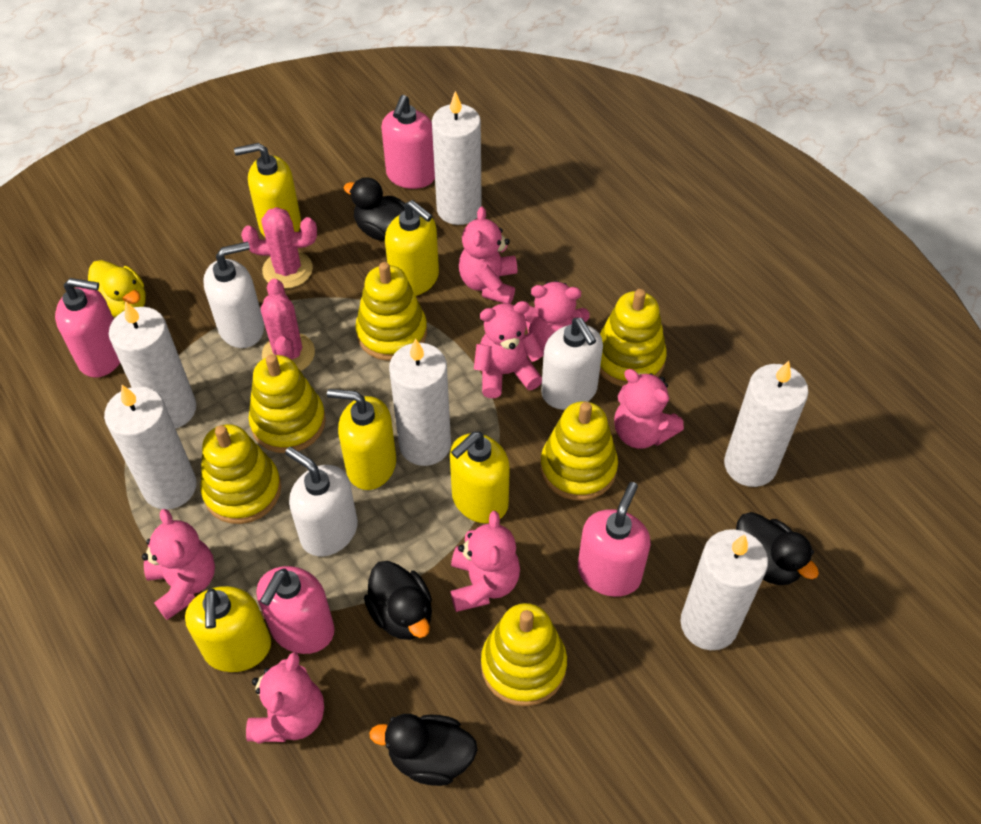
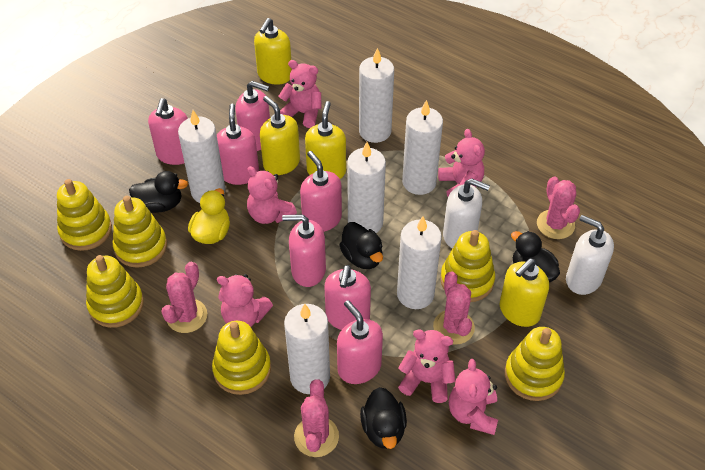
pink cactus: [241,207,317,289] [261,279,315,371] = 2 -> [161,262,207,333] [294,379,339,457] [433,272,475,345] [537,176,580,239] = 4
pink soap dispenser: [55,278,120,378] [257,566,335,654] [381,95,435,189] [578,482,651,597] = 4 -> [148,98,188,165] [217,104,259,185] [235,81,270,151] [282,214,326,287] [300,151,342,232] [324,265,371,330] [337,300,383,384] = 7
pink teddy bear: [142,509,215,620] [246,652,324,744] [451,511,520,612] [459,207,517,304] [474,301,544,398] [524,281,590,352] [614,369,684,449] = 7 -> [217,274,273,327] [247,166,297,224] [278,60,322,128] [398,330,455,403] [438,129,485,197] [449,359,498,435] = 6
white soap dispenser: [203,241,264,348] [285,447,358,556] [541,318,603,410] = 3 -> [443,178,490,248] [566,215,614,295] = 2
yellow soap dispenser: [185,586,271,672] [234,143,301,237] [327,389,396,490] [385,200,439,296] [450,432,510,523] = 5 -> [254,18,292,85] [260,96,300,175] [305,101,346,179] [500,258,549,327] = 4

